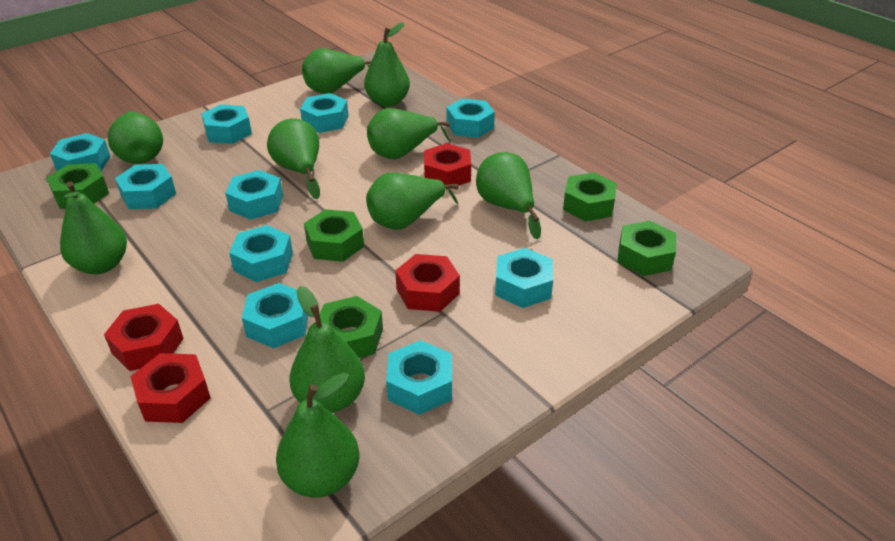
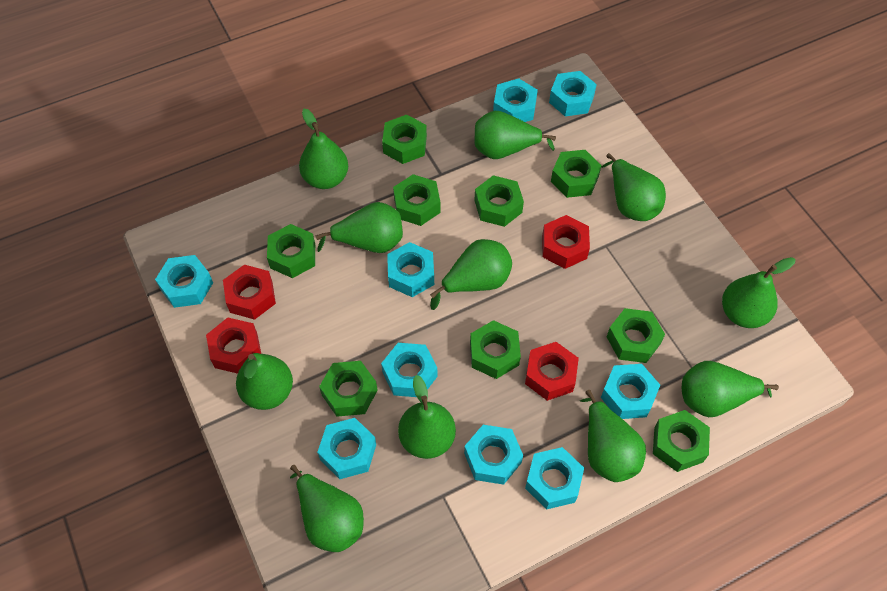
green nut: [47,163,109,209] [304,209,364,262] [320,296,383,358] [563,172,617,221] [617,221,676,276] = 5 -> [267,224,315,278] [319,361,378,417] [382,115,427,164] [393,174,440,226] [470,320,521,379] [474,175,524,227] [551,150,602,198] [607,308,665,363] [653,410,710,472] = 9
green pear: [60,181,127,274] [108,111,163,164] [267,118,320,199] [276,373,359,498] [290,286,365,413] [302,48,371,94] [364,22,410,107] [366,172,459,230] [367,108,450,159] [476,152,541,239] = 10 -> [236,353,293,410] [290,465,364,552] [299,109,348,189] [315,202,403,253] [398,375,456,459] [430,239,512,310] [475,111,556,159] [580,390,646,482] [601,153,666,221] [682,361,779,417] [722,257,796,328] = 11
turquoise nut: [50,133,111,171] [115,164,176,209] [201,104,252,144] [225,170,283,220] [229,225,293,282] [242,283,308,348] [300,93,349,133] [386,340,452,415] [447,98,495,138] [495,248,553,308] = 10 -> [155,255,213,308] [317,418,376,479] [381,343,437,397] [387,242,434,297] [464,425,523,485] [493,79,538,122] [525,447,584,510] [549,71,597,116] [601,364,660,419] = 9

